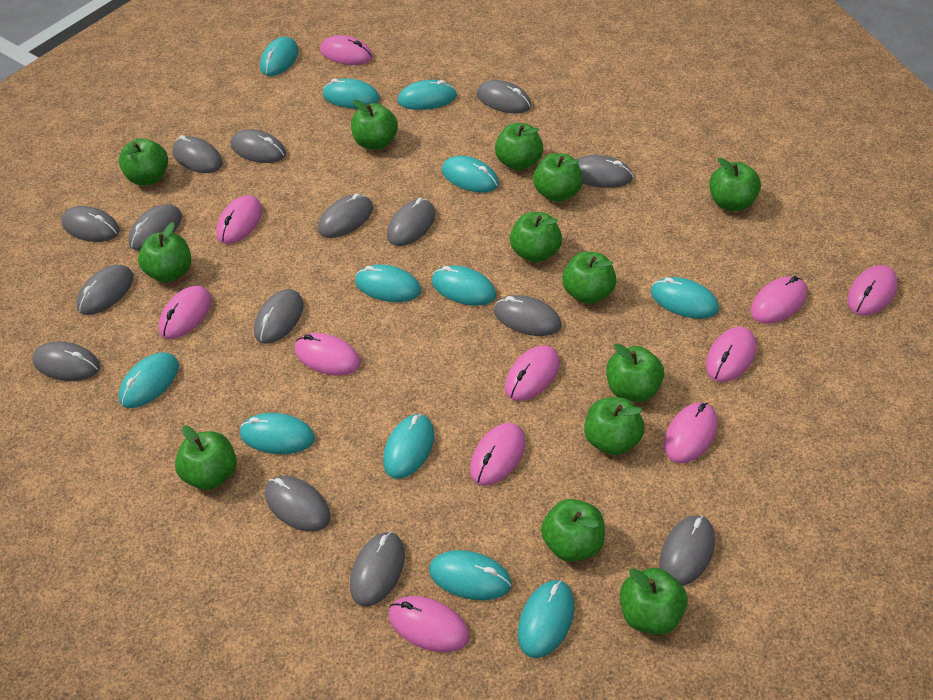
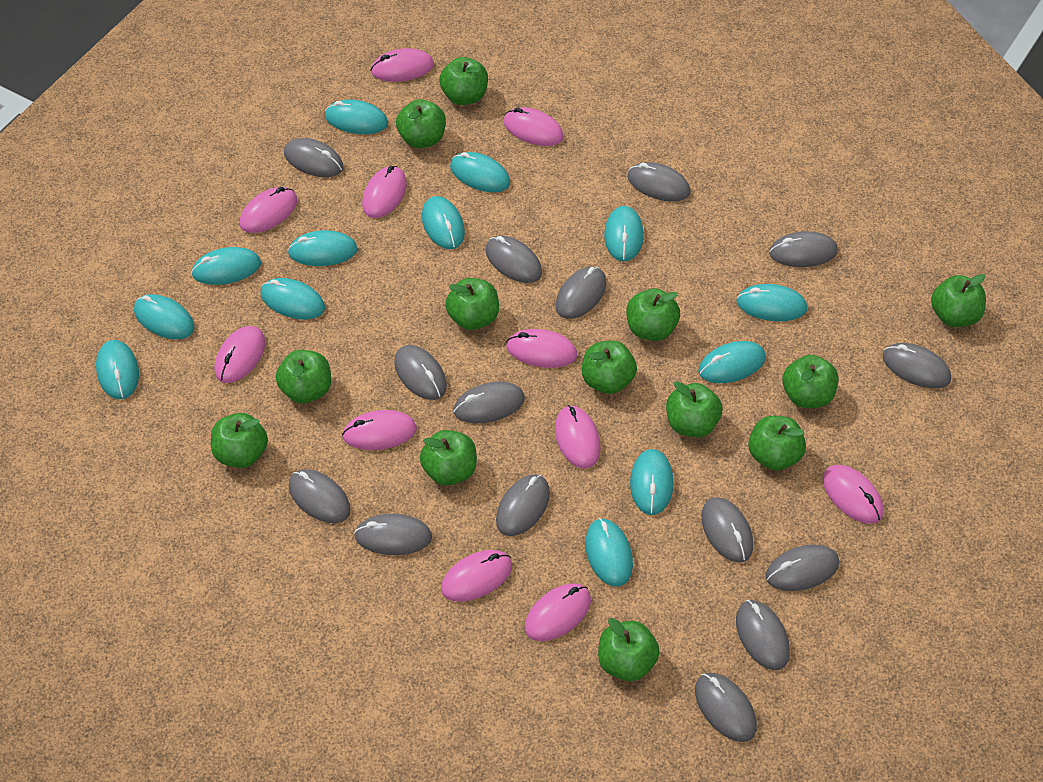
turquoise mouse: [119,352,179,408] [240,413,315,454] [260,37,298,76] [323,78,380,109] [355,264,421,302] [383,414,434,479] [397,80,457,110] [429,550,512,600] [432,265,496,306] [442,156,499,193] [518,580,574,658] [650,277,719,319] = 12 -> [96,340,139,399] [134,294,195,339] [191,247,261,285] [260,278,325,320] [288,230,358,266] [325,99,388,134] [422,196,465,249] [450,152,510,192] [585,518,633,587] [604,206,644,261] [630,449,674,515] [698,341,766,383] [737,284,807,321] = 13

